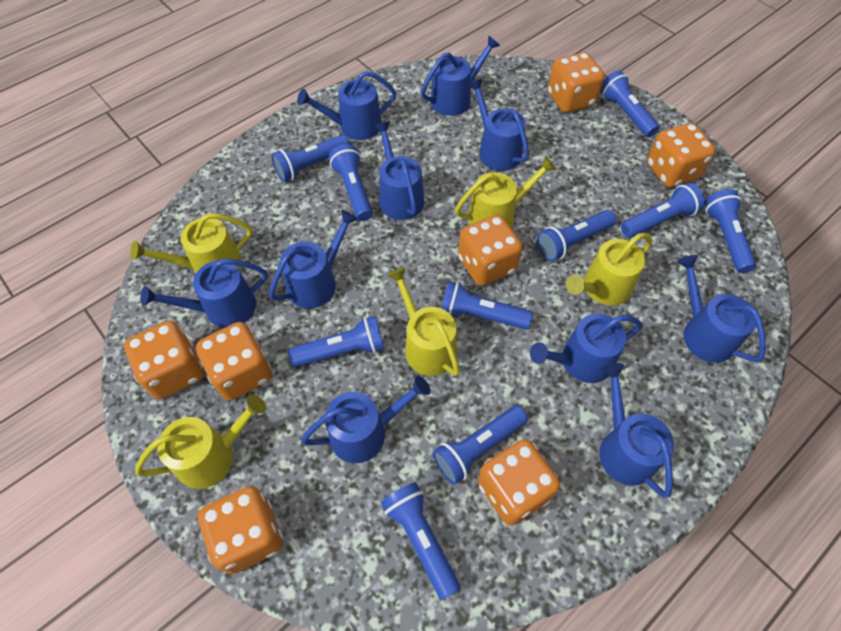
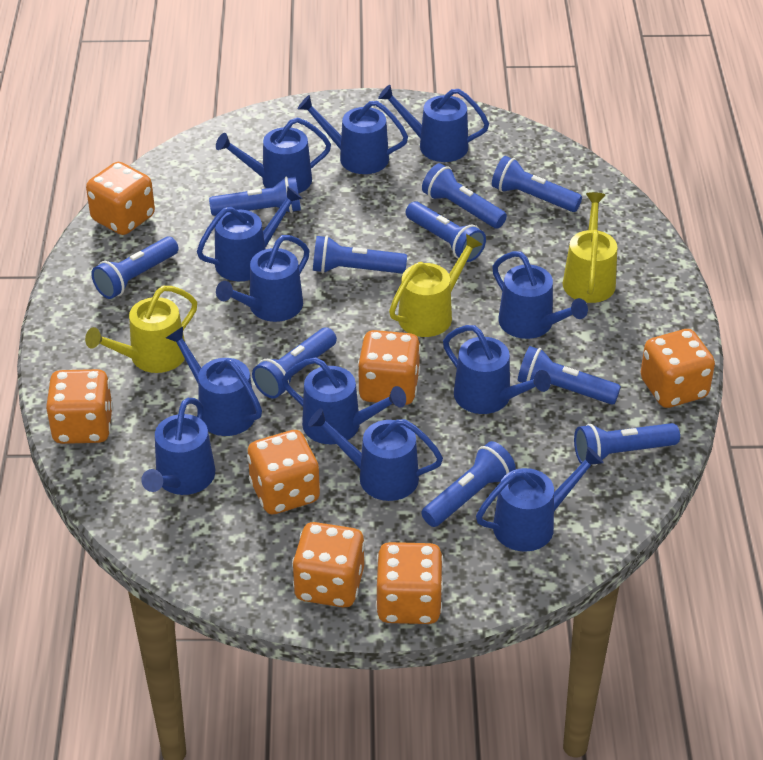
blue watering can: [141,259,268,328] [269,210,358,308] [297,71,396,140] [301,376,430,463] [374,121,424,220] [421,35,500,116] [467,78,529,171] [530,314,642,383] [599,363,674,498] [677,255,766,363] = 10 -> [141,398,215,495] [166,327,262,436] [197,186,303,281] [216,117,331,193] [216,235,310,322] [282,357,406,444] [298,95,408,174] [308,408,443,501] [378,85,489,162] [443,325,551,414] [476,447,604,552] [492,251,588,339] = 12
yellow watering can: [130,213,252,274] [135,395,266,489] [387,267,460,376] [455,156,557,227] [566,233,652,306] = 5 -> [85,286,197,373] [389,234,483,337] [563,192,617,303] = 3

